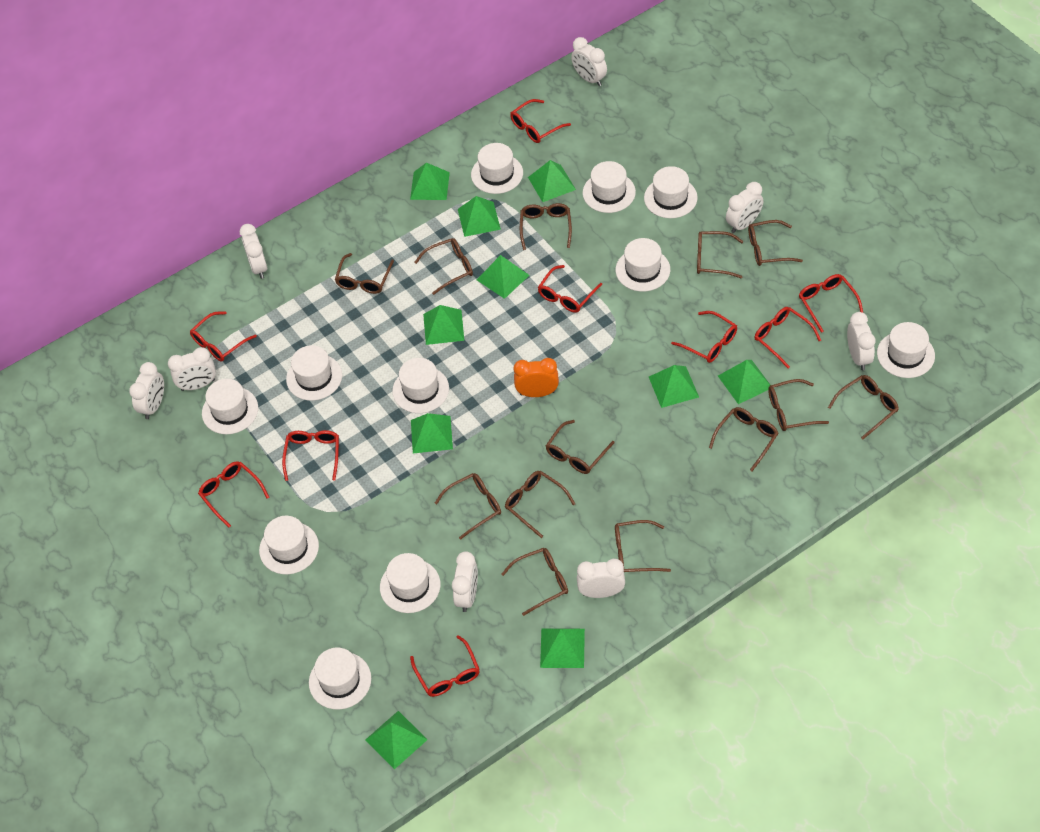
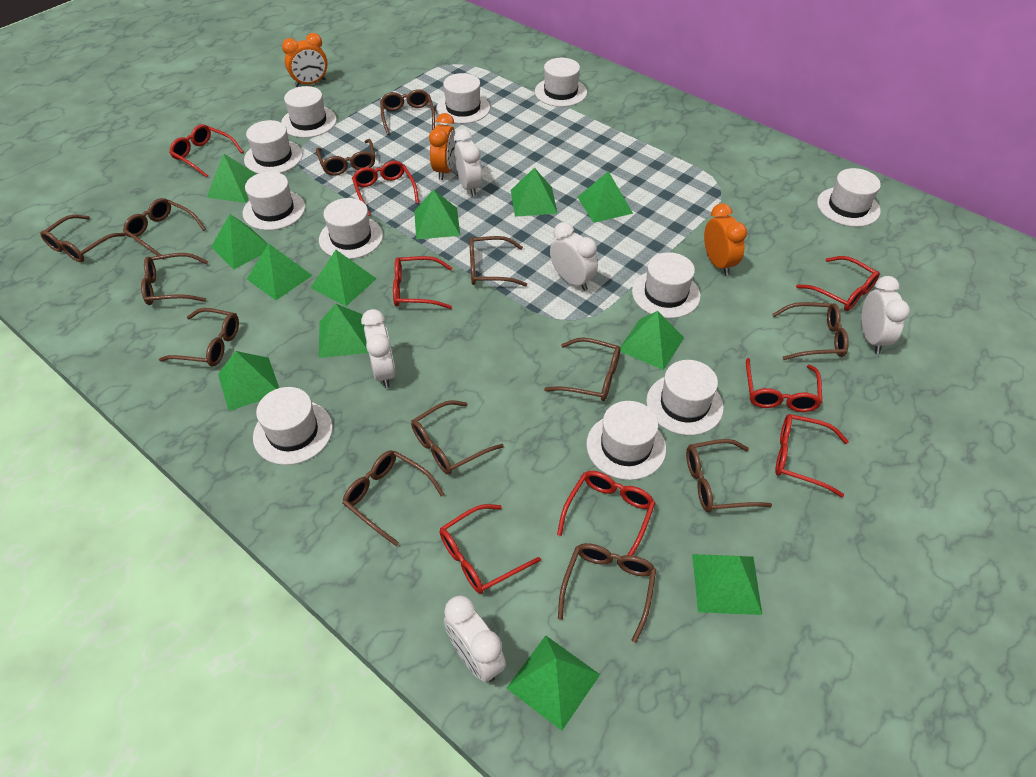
green pyramid: [365,711,428,769] [410,163,450,200] [411,413,453,453] [423,305,464,345] [458,196,501,237] [477,255,530,299] [528,160,576,202] [540,628,585,668] [649,365,699,408] [718,360,770,404] = 10 -> [207,153,256,203] [211,214,268,269] [218,351,279,411] [247,244,313,300] [311,250,377,306] [319,304,368,358] [414,189,460,239] [506,635,600,731] [511,168,558,217] [577,171,633,223] [620,311,684,370] [692,554,762,615] = 12
orange clock: [514,358,559,397] = 1 -> [282,33,328,87] [429,113,456,180] [704,203,747,276] = 3
red glasses: [190,311,257,361] [198,461,269,527] [282,430,339,481] [410,635,480,697] [510,99,571,143] [538,265,602,313] [671,311,737,363] [754,307,821,368] [799,274,863,333] = 9 -> [169,124,243,178] [352,161,419,216] [393,256,452,309] [440,504,541,594] [557,471,655,556] [746,358,822,412] [775,414,849,497] [796,256,880,311] = 8
white clock: [129,362,164,419] [168,347,216,391] [240,224,267,279] [452,551,478,612] [571,37,607,86] [577,559,625,598] [726,182,763,233] [847,312,876,370] = 8 -> [361,309,396,388] [444,595,506,682] [454,129,482,196] [550,222,598,291] [861,276,910,354] = 5

